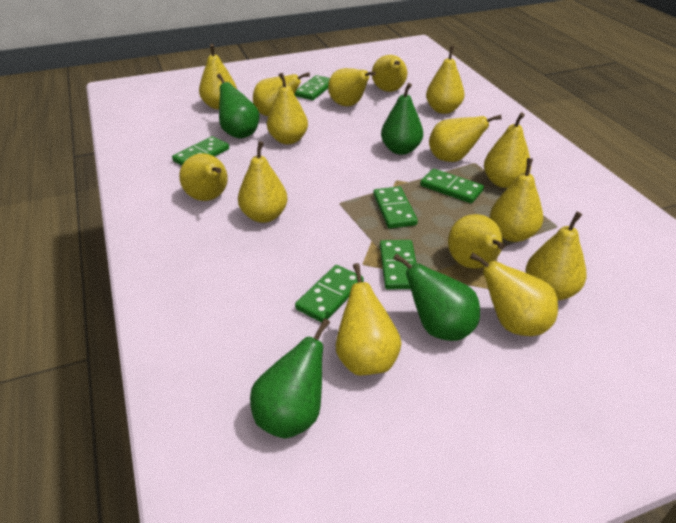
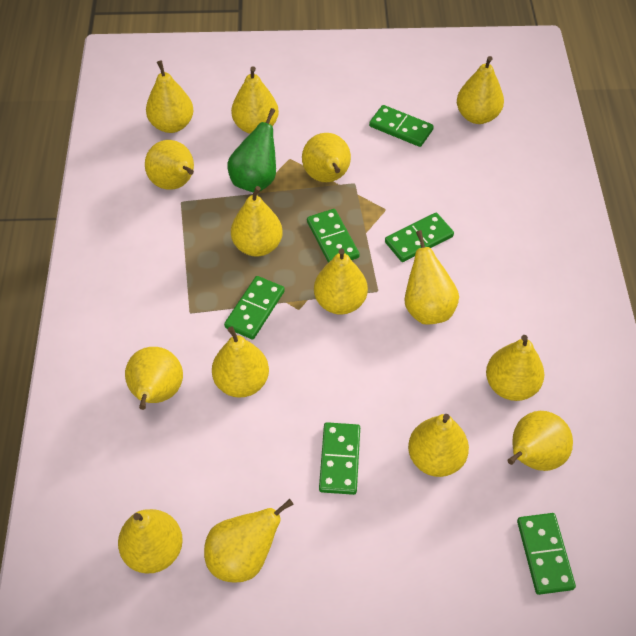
green pear: [217,74,259,139] [250,318,330,438] [381,83,423,155] [393,253,480,341] = 4 -> [227,108,276,193] = 1

